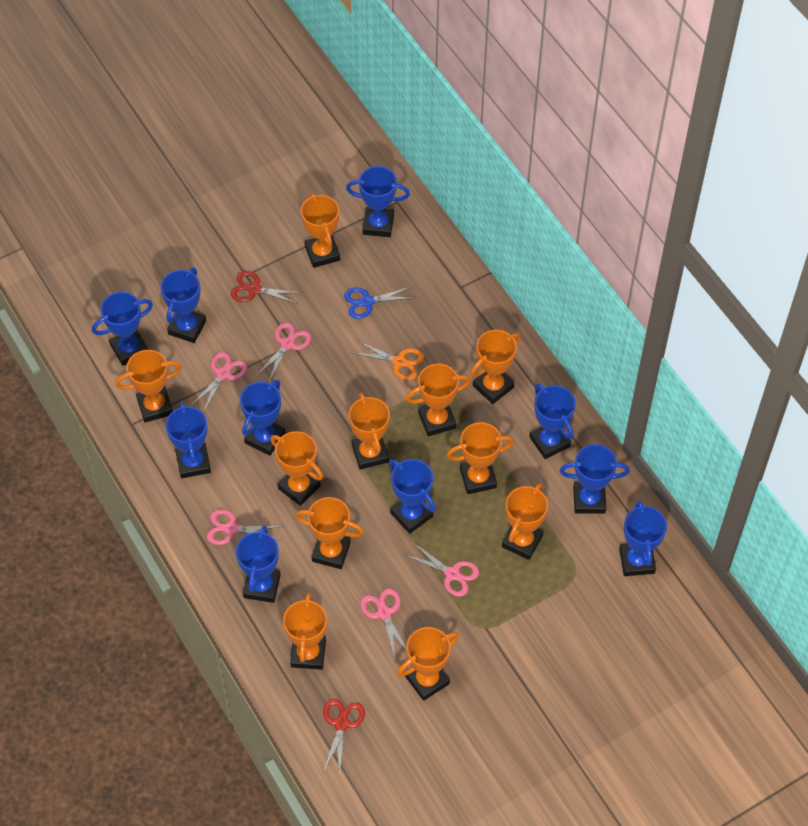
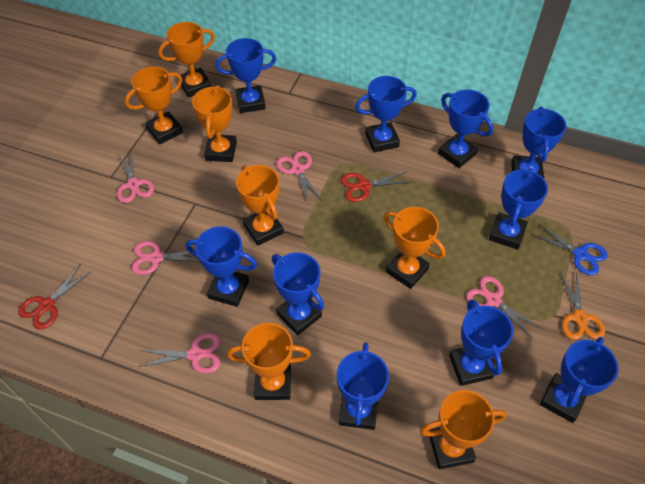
orange trophy: [115,350,182,423] [270,431,323,506] [283,593,327,670] [295,497,364,569] [301,193,340,268] [349,393,390,469] [397,627,459,701] [406,364,470,436] [446,422,514,494] [470,330,521,404] [502,483,548,560] = 11 -> [125,66,183,144] [158,22,215,98] [192,85,237,162] [227,323,311,400] [236,165,284,246] [384,207,446,289] [420,390,507,469] = 7

